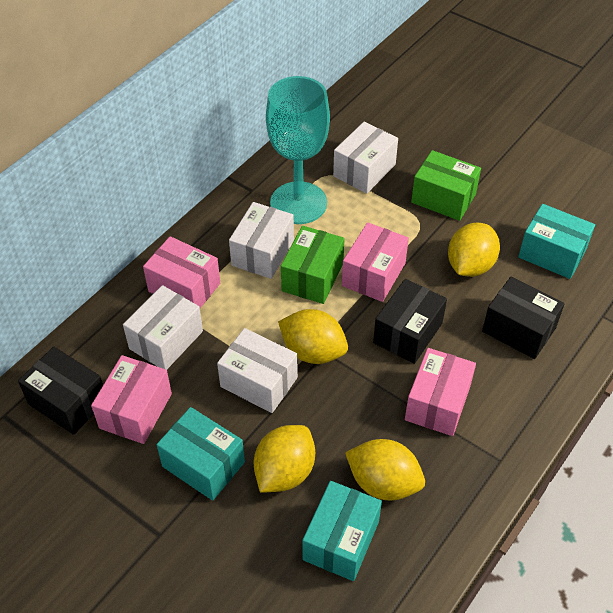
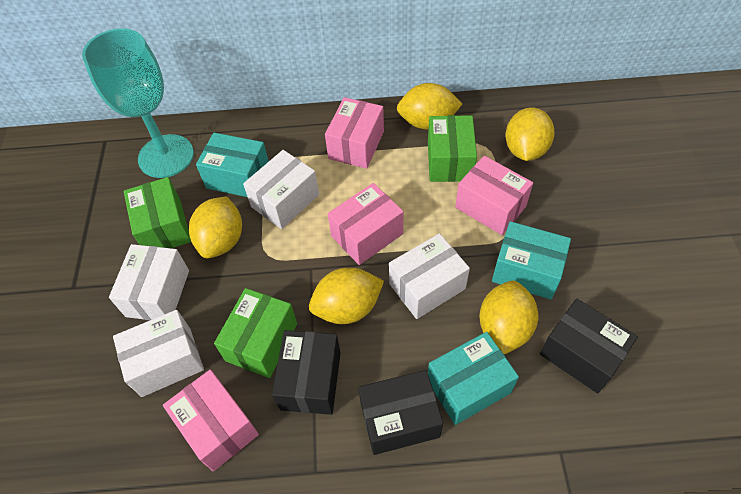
green box: [281,226,345,304] [411,150,481,221] = 2 -> [124,177,191,248] [214,288,297,378] [428,115,477,182] = 3
yellow lemon: [254,425,315,492] [278,309,348,364] [345,439,425,500] [448,223,500,277] = 4 -> [189,196,242,258] [309,268,384,324] [397,83,462,129] [479,281,539,354] [505,107,555,161] = 5

